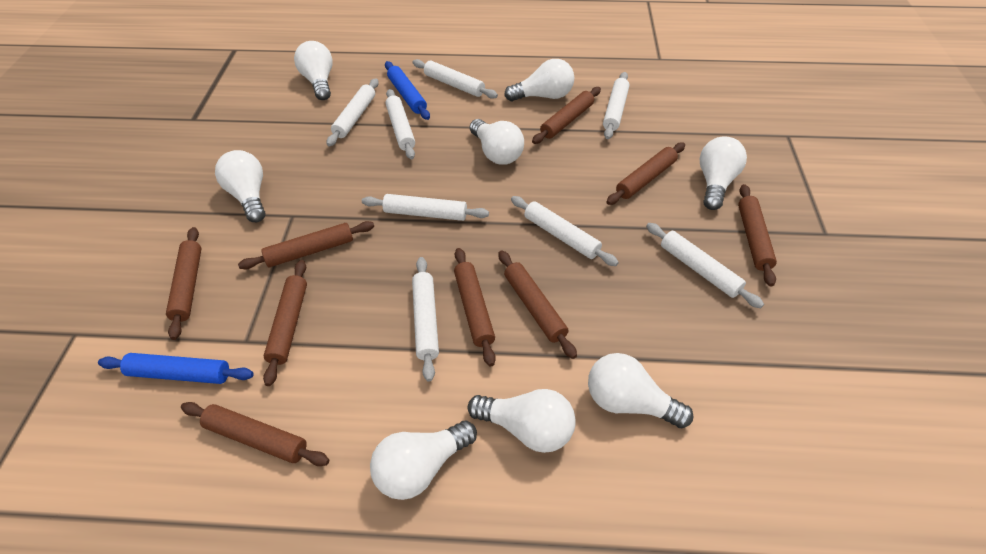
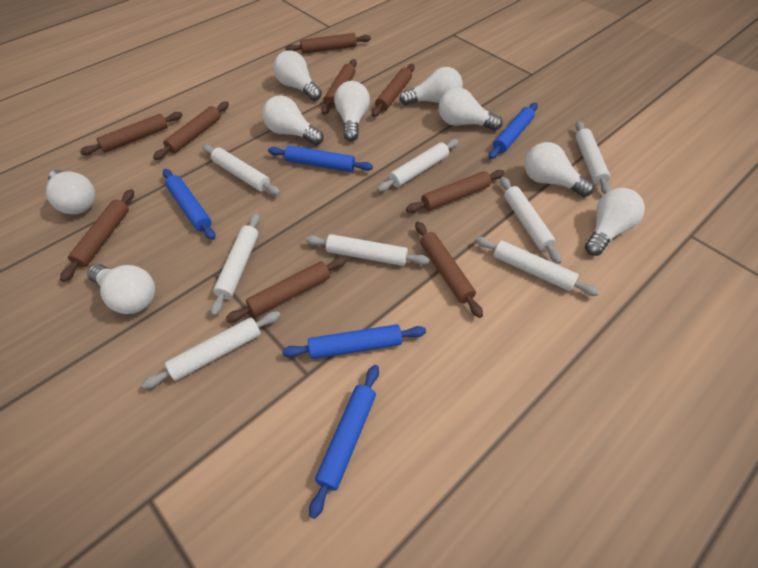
blue rolling pin: [98,353,254,384] [385,61,430,120] = 2 -> [163,169,215,240] [268,145,373,172] [282,324,426,359] [309,365,379,519] [489,103,538,159] = 5
white light bulb: [215,150,265,222] [294,41,333,100] [370,420,477,500] [468,389,576,453] [470,119,524,165] [504,59,574,101] [588,353,694,428] [700,136,747,210] = 8 -> [46,170,95,214] [87,264,155,314] [262,96,324,145] [273,50,322,101] [334,81,370,141] [399,67,463,105] [439,87,503,131] [524,142,594,197] [585,188,645,256] = 9

